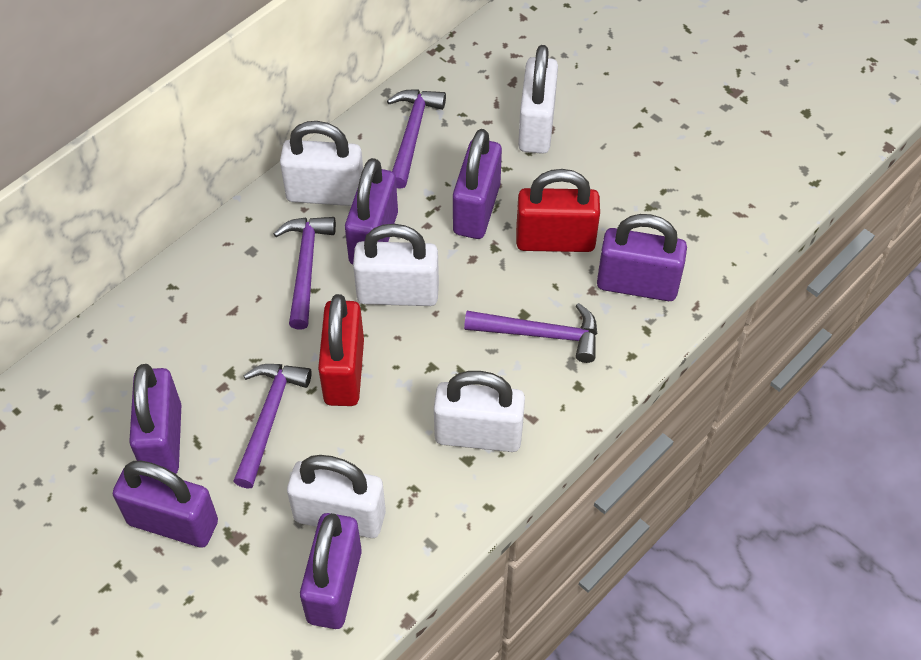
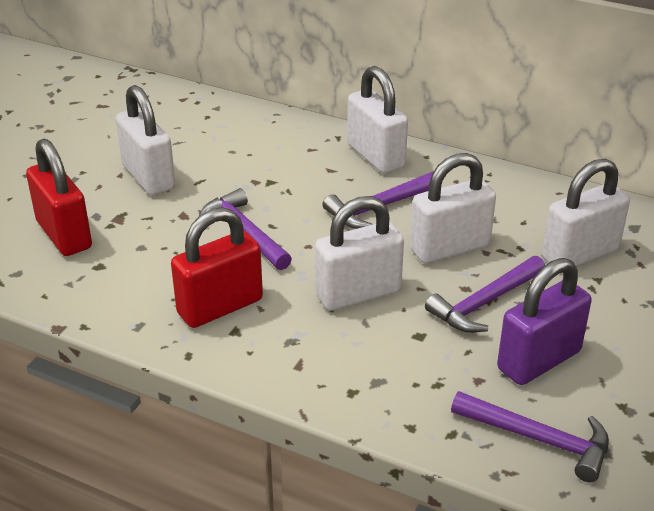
purple padlock: [113,461,218,548] [129,364,181,474] [300,513,362,629] [345,158,398,264] [453,129,502,239] [597,214,687,301] = 6 -> [497,258,592,385] = 1

